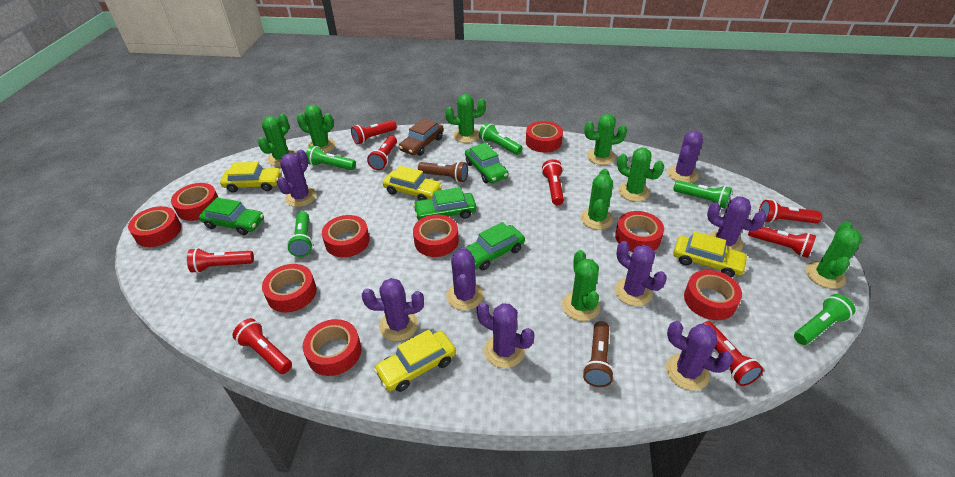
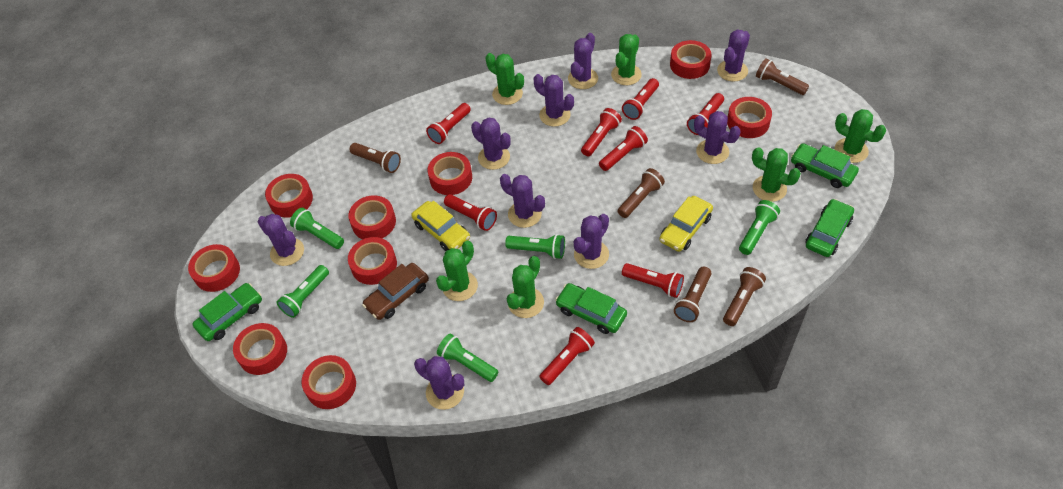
brown flashlight: [418,161,468,182] [583,321,614,387] = 2 -> [349,143,401,173] [618,168,665,218] [674,267,712,322] [723,267,766,326] [756,58,809,95] = 5
green cactus: [258,114,296,166] [297,105,335,153] [445,94,486,143] [562,250,600,321] [580,169,613,230] [584,114,627,165] [617,148,664,202] [806,221,862,289] = 8 -> [436,241,478,301] [486,53,524,105] [507,256,544,318] [611,34,642,85] [752,147,801,202] [834,109,886,163] = 6
purple cactus: [277,149,316,207] [362,278,424,341] [446,247,484,310] [477,302,535,368] [615,241,667,306] [666,321,733,391] [668,131,703,183] [707,196,767,252] = 8 -> [258,214,304,266] [414,356,464,410] [471,117,511,170] [500,174,545,228] [534,74,574,127] [568,33,598,89] [574,214,609,269] [694,111,741,164] [717,30,750,82] = 9
yellow car: [220,162,282,192] [374,329,456,392] [383,165,442,200] [673,232,748,278] = 4 -> [411,201,470,251] [659,196,713,252] = 2

